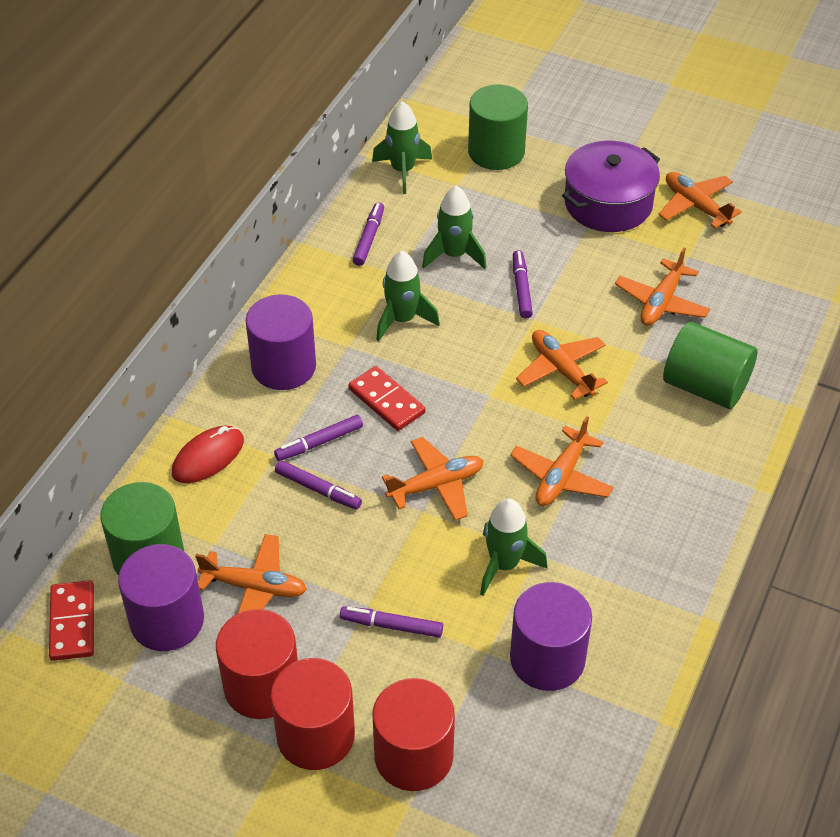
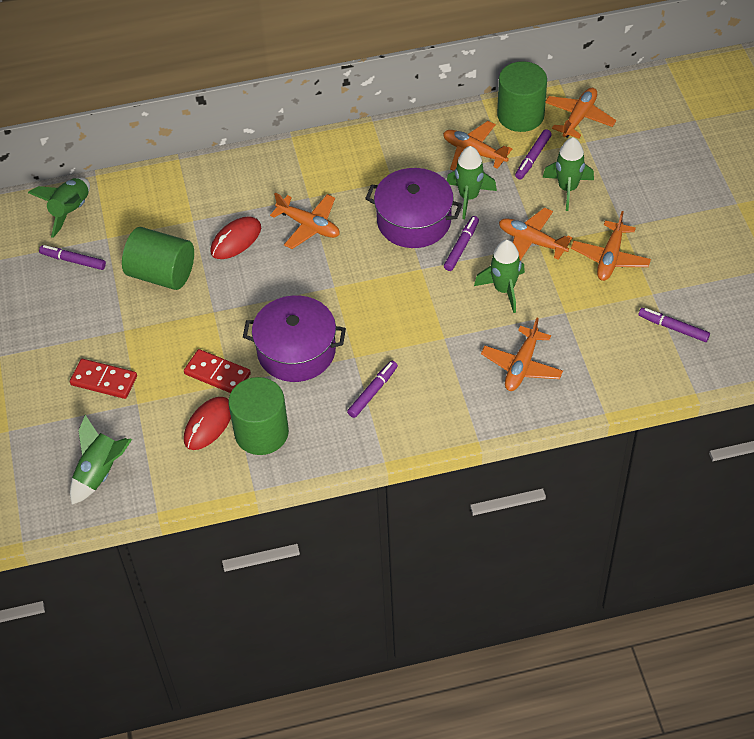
green rocket: [372,101,432,194] [376,251,440,341] [422,186,487,269] [480,498,547,596] = 4 -> [28,178,90,238] [70,415,132,505] [447,146,497,219] [474,240,525,313] [542,137,594,211] = 5
purple cylinder: [118,544,204,651] [246,294,316,390] [510,582,592,691] = 3 -> none = 0
purple pot: [562,141,660,232] = 1 -> [243,296,346,382] [365,168,462,248] = 2
red cylinder: [216,609,298,719] [270,658,355,770] [372,678,455,791] = 3 -> none = 0
red mouse: [172,425,244,483] = 1 -> [184,397,231,450] [210,216,261,259] = 2

